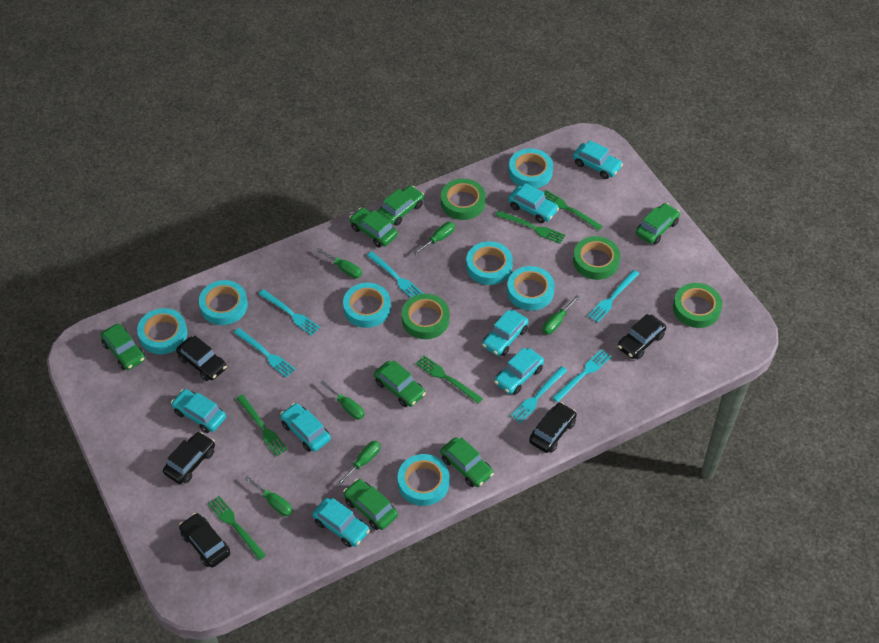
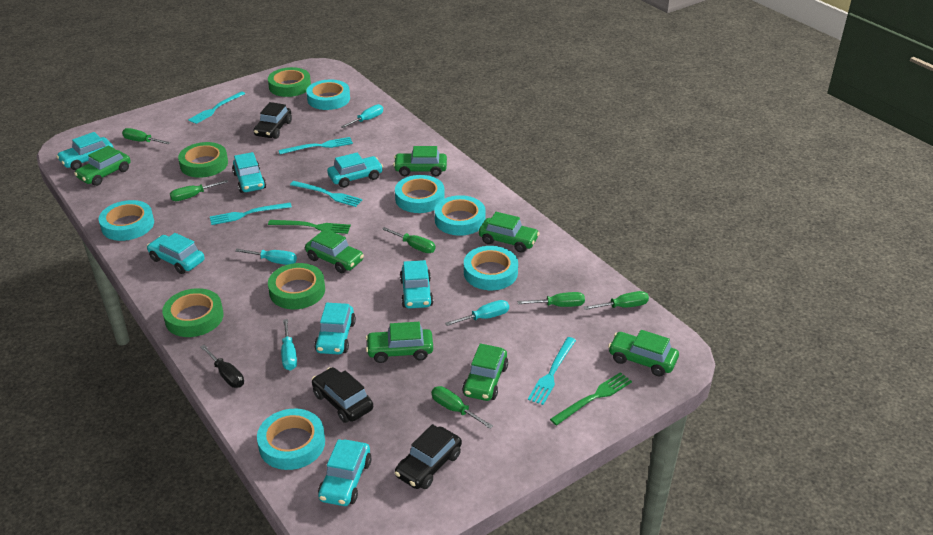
black car: [163,432,215,484] [176,336,227,381] [179,513,230,568] [529,402,577,453] [618,314,666,359] = 5 -> [254,102,292,139] [312,367,373,423] [394,424,462,489] = 3
black screwdriver: none = 0 -> [200,345,244,388] = 1
green fork: [208,496,266,560] [236,394,288,457] [415,355,483,404] [496,211,565,244] [544,190,603,230] = 5 -> [268,220,351,234] [550,372,632,425] = 2
turquoise fork: [234,328,296,378] [258,289,320,336] [366,251,424,298] [510,366,567,424] [552,349,611,402] [588,270,639,323] = 6 -> [188,91,245,124] [210,203,292,225] [278,137,353,154] [290,181,362,207] [528,337,576,405] = 5
turquoise screwdriver: none = 0 -> [235,249,297,265] [281,319,297,370] [341,104,383,128] [445,300,509,326] = 4
turquoise tape: [137,308,187,354] [199,280,248,325] [343,283,391,328] [398,454,449,506] [466,241,513,285] [507,266,555,311] [509,148,553,188] = 7 -> [99,200,154,241] [257,409,325,470] [306,80,350,110] [395,175,445,213] [435,195,486,236] [464,246,518,290] = 6

